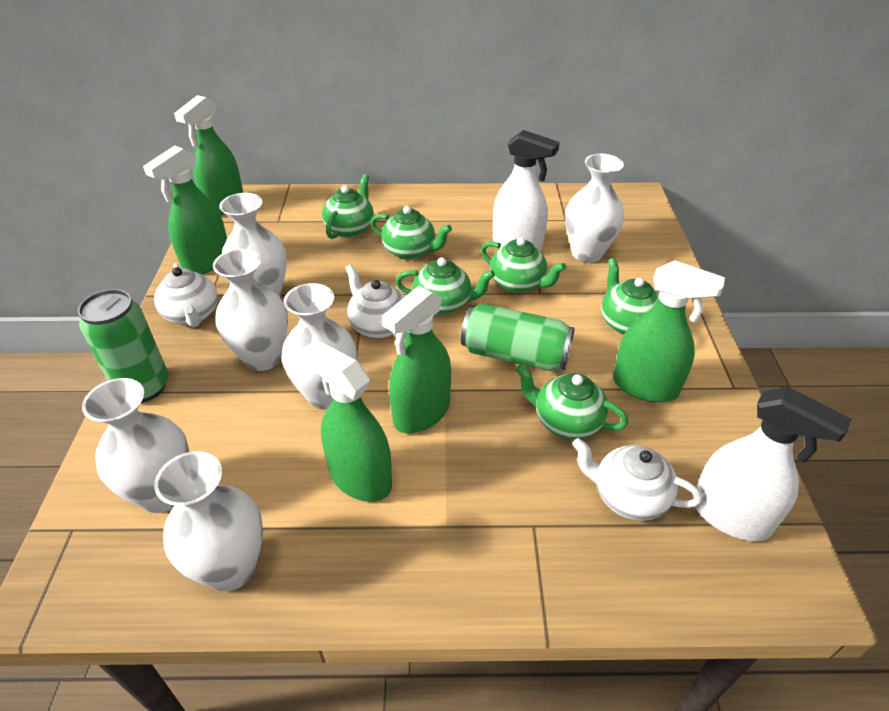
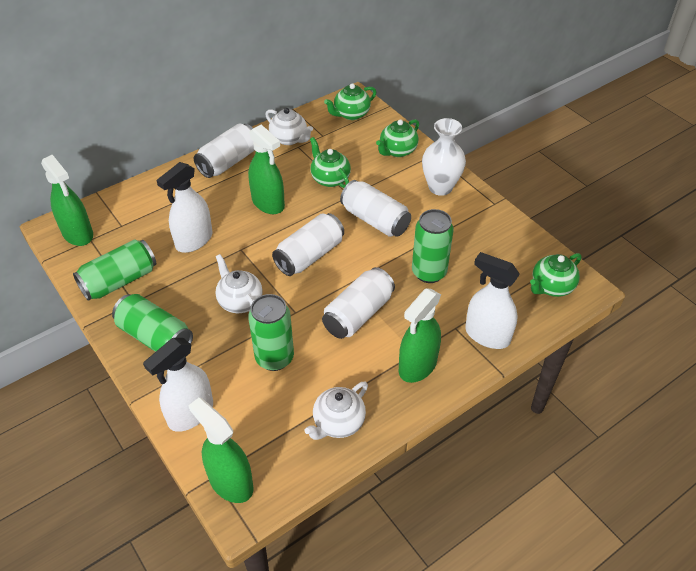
green can: [78,289,168,403] [461,303,575,371] = 2 -> [73,239,156,301] [112,294,193,352] [248,294,294,371] [412,209,454,283] = 4
green spray bottle: [143,145,227,274] [174,95,243,215] [303,339,392,502] [382,286,451,434] [613,260,725,403] = 5 -> [41,155,93,246] [188,398,254,503] [248,124,285,214] [399,288,441,383] = 4
green teapot: [322,174,374,239] [371,206,452,260] [396,258,495,315] [481,237,566,293] [515,364,629,439] [601,258,659,335] = 6 -> [310,137,351,188] [324,83,376,120] [376,119,419,157] [530,253,582,297] = 4
white can: none = 0 -> [194,124,255,178] [272,213,344,276] [322,267,395,339] [340,180,411,237] = 4
white spray bottle: [493,130,560,251] [693,387,851,541] = 2 -> [143,338,213,432] [156,162,212,253] [465,252,520,349] = 3
white vase: [82,378,190,513] [154,451,263,591] [213,249,288,371] [219,193,287,297] [282,283,357,410] [565,154,624,263] = 6 -> [422,118,466,196] = 1

